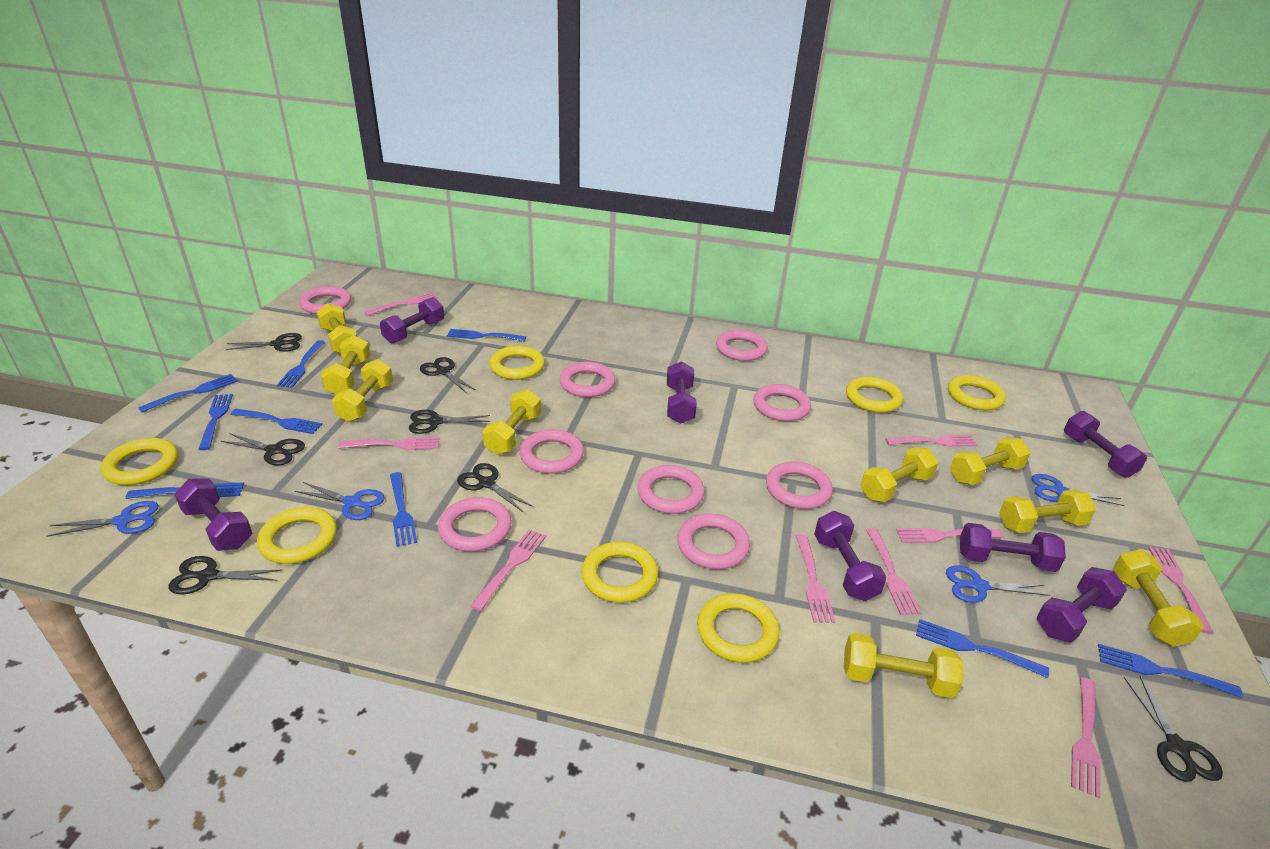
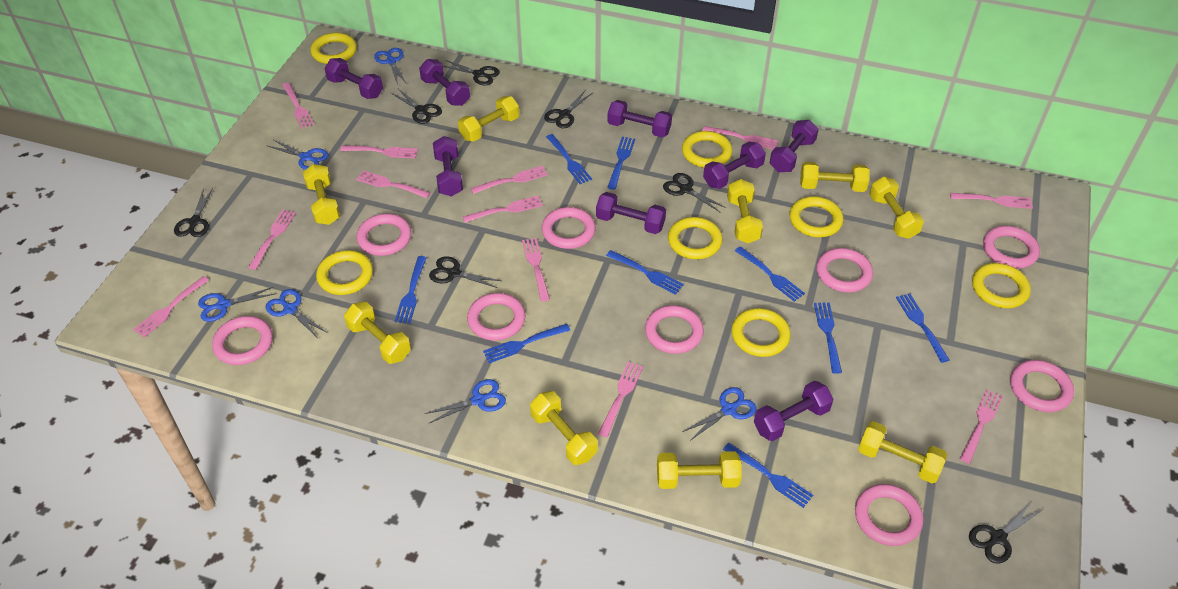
blue scissors: [46,501,159,537] [295,482,385,520] [946,566,1050,603] [1031,474,1124,506] = 4 -> [198,287,275,322] [266,289,327,337] [268,140,329,170] [374,48,406,85] [424,379,506,424] [682,387,757,441] = 6
pink fork: [338,437,440,450] [364,292,438,316] [470,529,546,611] [796,534,835,623] [866,528,921,615] [885,435,977,447] [896,528,1004,543] [1071,677,1101,799] [1148,547,1214,633] = 9 -> [133,276,209,337] [248,210,296,270] [282,82,314,129] [340,145,418,159] [356,171,430,198] [463,196,543,223] [470,166,548,194] [522,238,550,301] [598,362,643,437] [702,126,778,150] [950,193,1033,209] [960,389,1003,464] = 12
purple dumbbell: [174,478,252,551] [380,297,444,343] [667,361,697,424] [814,511,887,601] [960,523,1066,572] [1036,567,1127,643] [1064,411,1147,478] = 7 -> [324,58,383,99] [419,59,470,106] [433,136,463,197] [596,192,666,234] [608,100,672,137] [703,142,766,189] [754,381,834,441] [770,120,819,172] = 8

